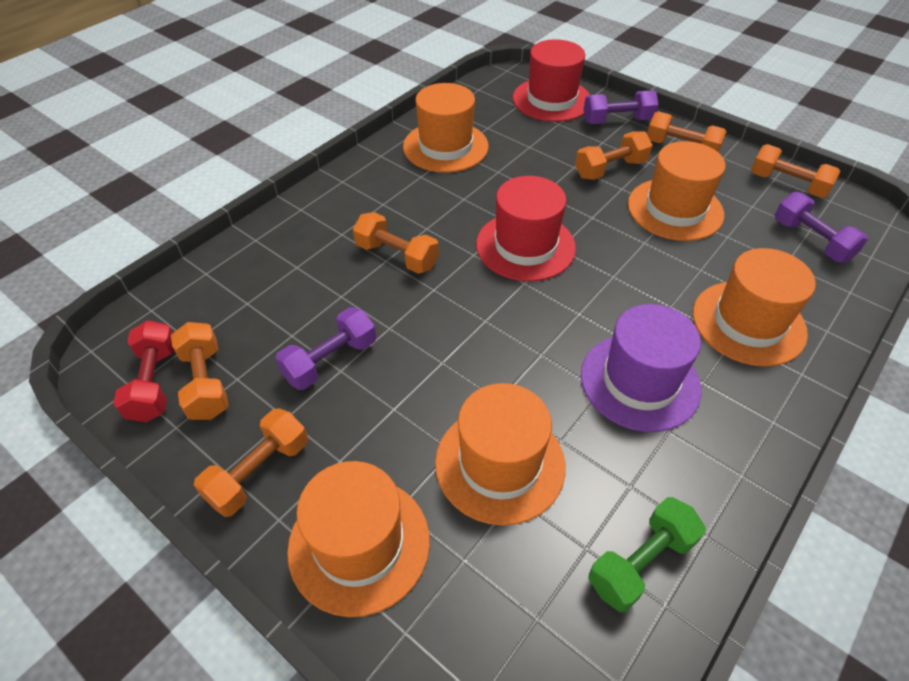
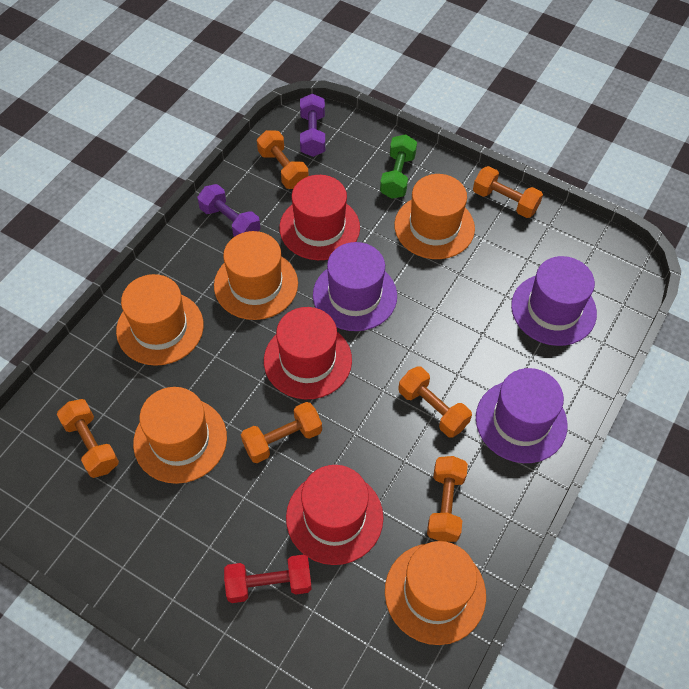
purple dumbbell: [275,307,376,390] [584,90,659,124] [774,192,868,263] = 3 -> [197,184,261,237] [300,94,325,157] = 2
purple hat: [581,304,702,432] = 1 -> [313,242,397,331] [476,368,568,463] [511,256,597,346] = 3
red hat: [476,176,576,281] [513,39,590,122] = 2 -> [264,307,352,399] [279,175,360,260] [286,465,383,565] = 3

